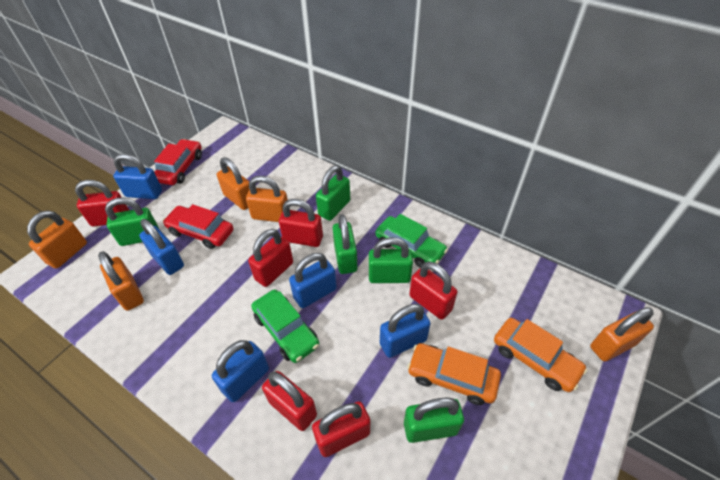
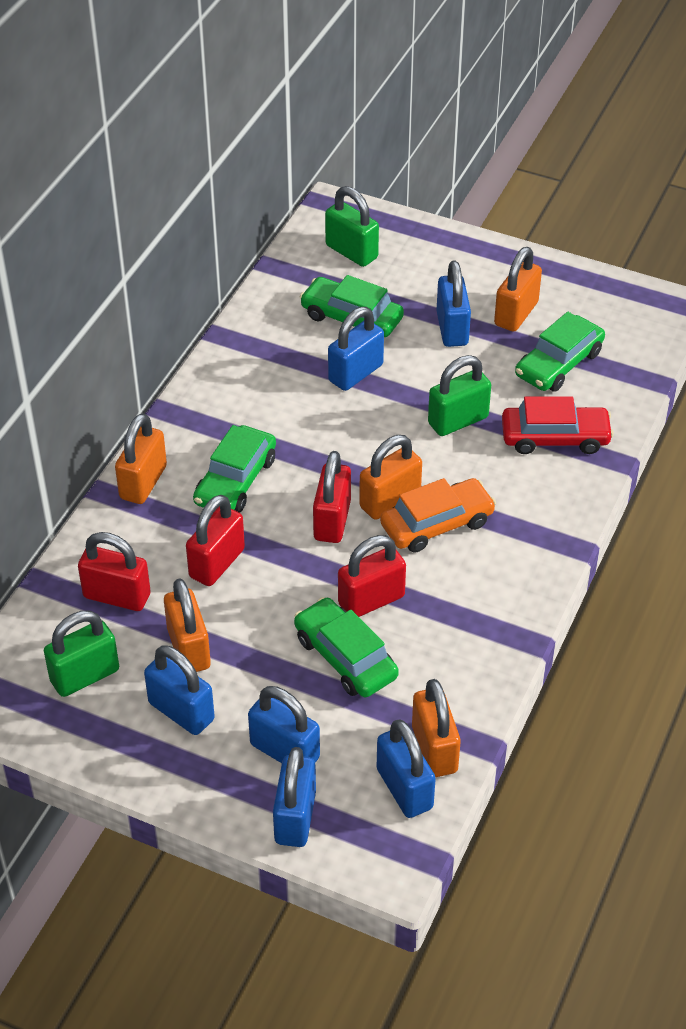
blue padlock: [113,153,162,199] [139,219,184,275] [212,340,269,402] [289,253,337,308] [380,304,431,358] = 5 -> [144,645,215,735] [248,686,320,763] [273,747,316,847] [328,307,384,391] [377,719,436,818] [437,261,471,347] = 6
green car: [251,290,319,363] [375,214,448,268] = 2 -> [193,425,276,513] [294,597,399,697] [300,275,404,337] [515,312,605,392] = 4
green padlock: [105,197,159,246] [316,165,350,221] [333,214,357,274] [369,237,413,283] [404,398,464,443] = 5 -> [44,611,119,697] [325,186,379,267] [428,355,491,436] = 3
orange car: [407,343,501,405] [494,318,587,392] = 2 -> [380,478,496,553] = 1
red car: [154,139,202,185] [163,204,233,249] = 2 -> [502,396,614,454] = 1
red padlock: [75,180,129,227] [248,229,293,287] [262,371,317,431] [279,199,323,247] [312,401,370,457] [409,262,458,320] = 6 -> [78,532,151,611] [186,495,245,586] [313,451,351,543] [338,535,406,617] = 4

